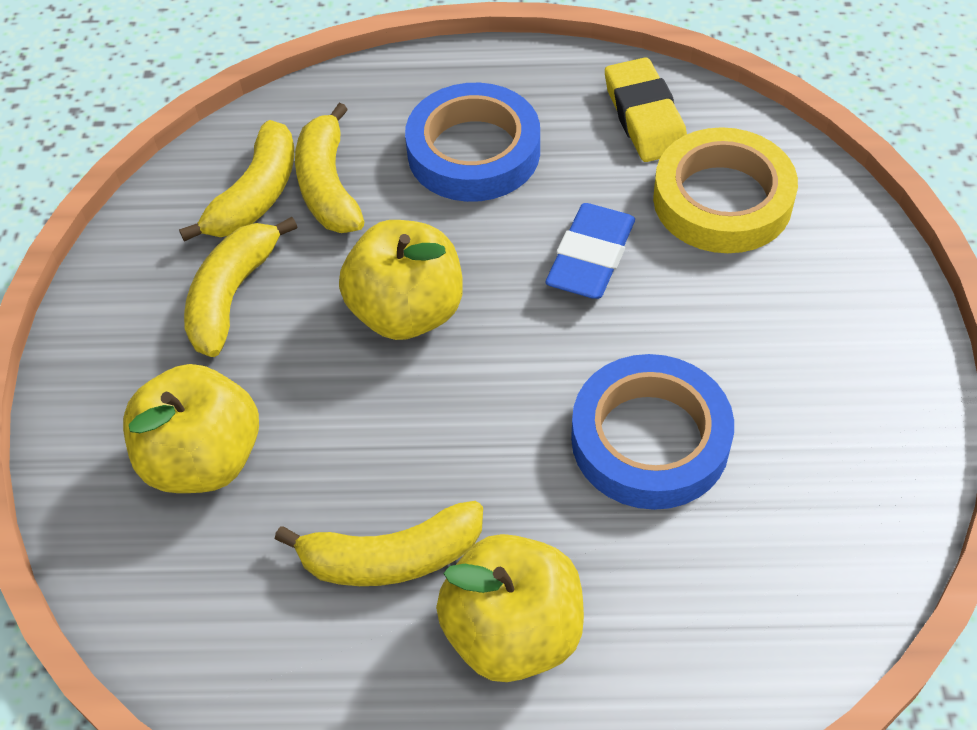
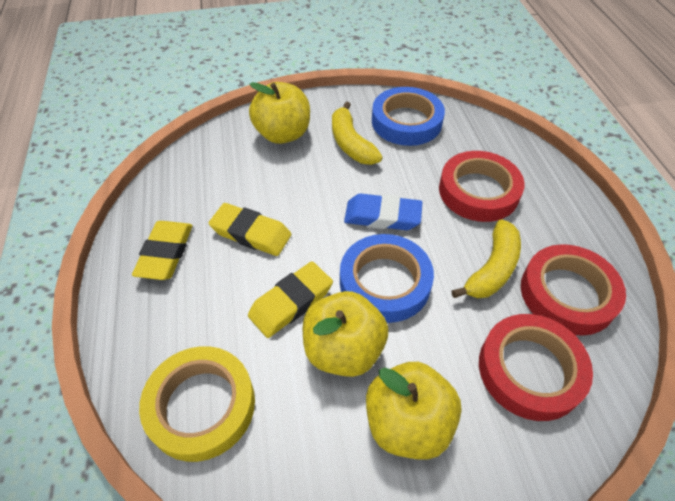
red tape: none = 0 -> [439,151,525,222] [479,314,593,421] [521,244,626,336] = 3
yellow banana: [179,120,294,241] [184,217,297,357] [275,501,483,586] [295,103,364,233] = 4 -> [332,102,383,165] [451,219,521,298] = 2
yellow eraser: [605,57,687,162] = 1 -> [132,221,192,280] [209,203,291,256] [248,261,333,338] = 3

